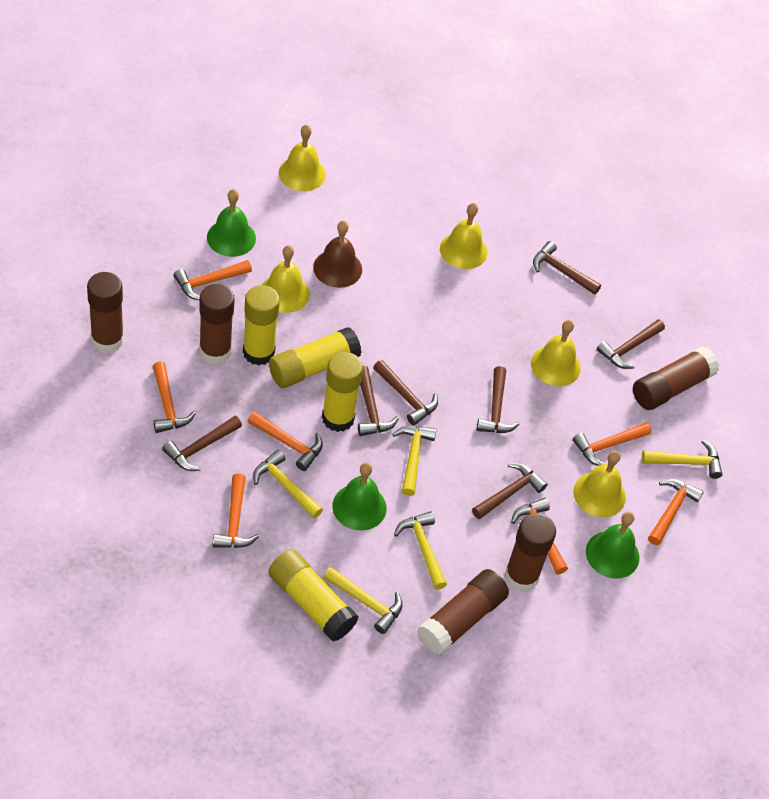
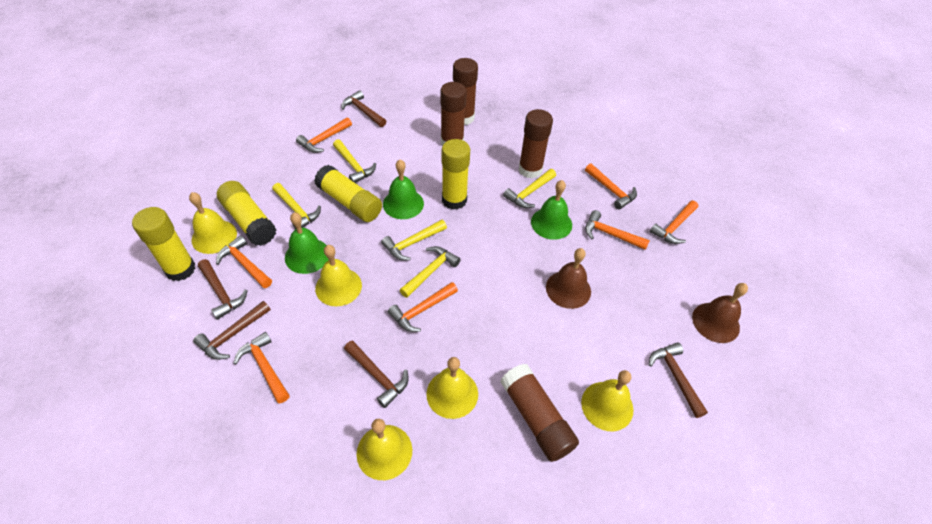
brown bell: [313,221,362,288] = 1 -> [546,248,591,309] [692,283,748,343] = 2
brown glue stick: [87,272,124,353] [199,284,235,364] [417,569,509,655] [505,513,556,592] [633,346,719,410] = 5 -> [440,82,467,146] [453,58,478,125] [500,364,579,462] [519,109,553,178] = 4
brown hammer: [162,416,242,471] [358,366,399,436] [373,360,438,426] [472,463,548,519] [477,366,520,433] [533,241,601,295] [597,319,665,369] = 7 -> [193,301,271,360] [198,259,247,320] [342,90,386,127] [344,340,409,408] [649,342,708,418] = 5

